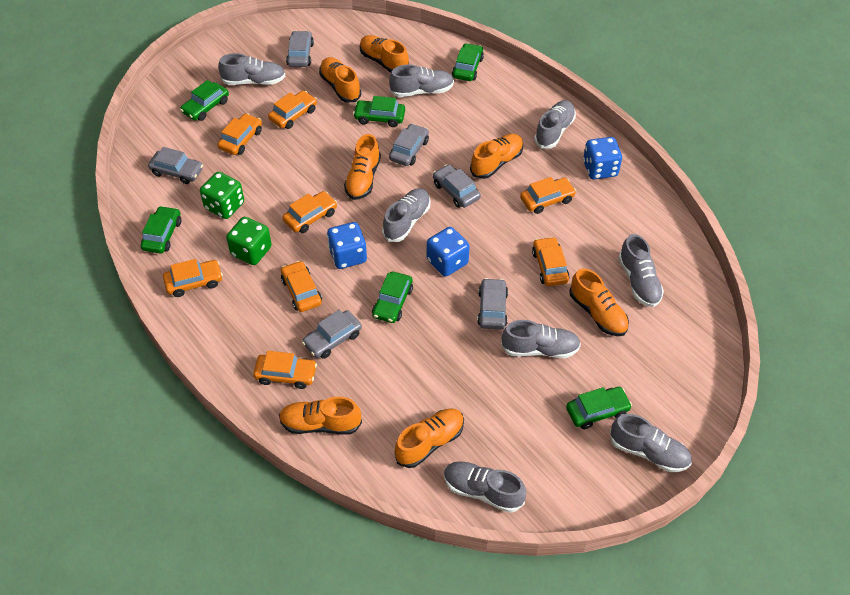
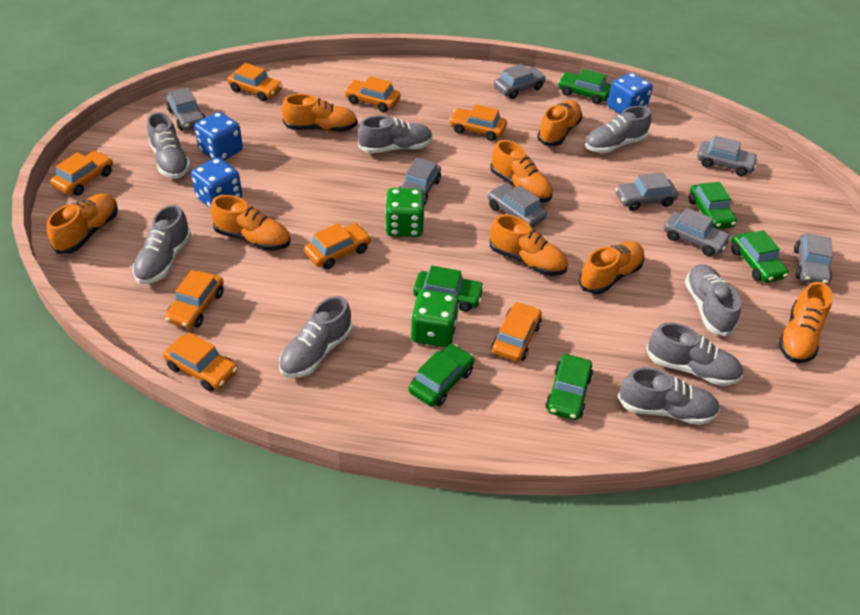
grey car: [148,147,203,184] [286,31,314,67] [302,310,362,359] [389,124,429,166] [433,164,481,208] [477,278,508,330] = 6 -> [166,87,206,130] [399,158,441,205] [488,184,547,228] [494,64,546,99] [615,172,678,211] [664,208,731,256] [697,136,758,176] [794,233,833,285] = 8
orange shoe: [279,397,362,435] [319,57,361,102] [344,134,381,200] [360,35,409,72] [394,408,464,468] [470,134,523,179] [569,268,629,336] = 7 -> [47,193,118,254] [210,195,291,251] [282,94,358,132] [490,140,553,202] [490,214,568,276] [537,100,582,146] [578,241,645,294] [778,282,833,363] = 8

